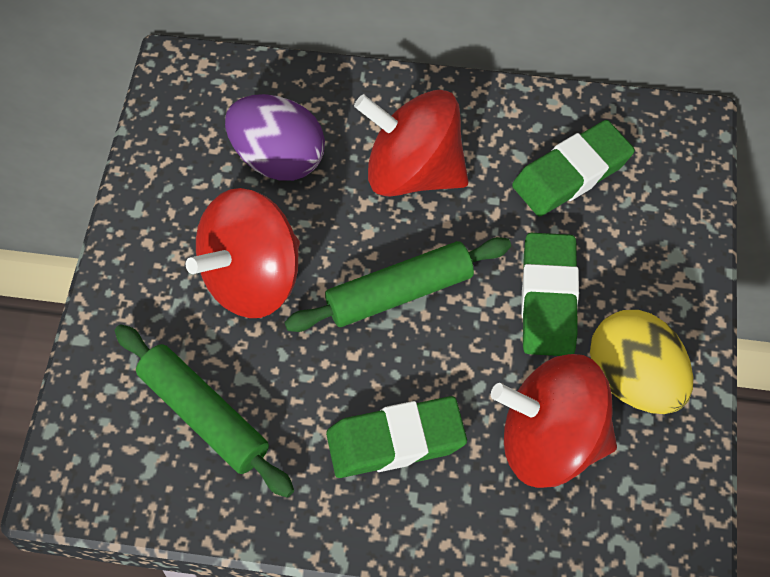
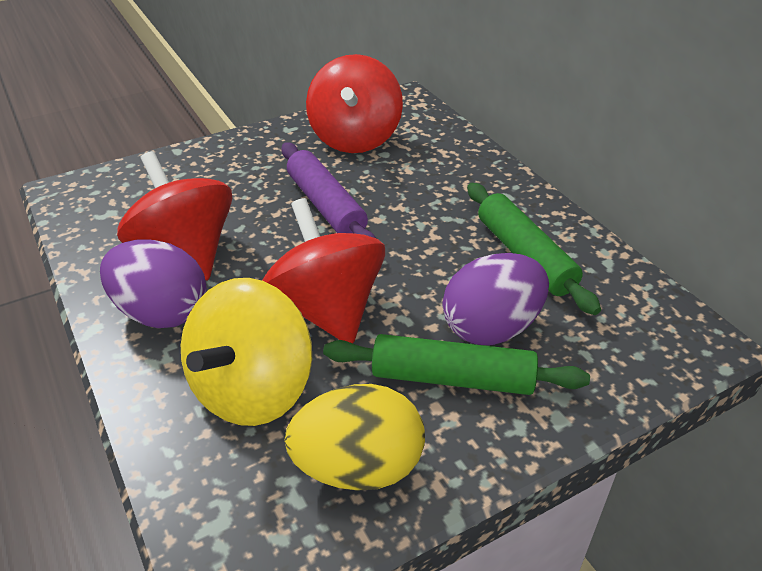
green eraser: [326,396,467,478] [512,120,635,217] [521,233,579,356] = 3 -> none = 0
purple egg: [225,94,325,181] = 1 -> [100,239,207,328] [442,253,549,345] = 2
purple rolling pin: none = 0 -> [281,143,376,238] = 1
yellow spinning top: none = 0 -> [181,278,312,426] = 1

